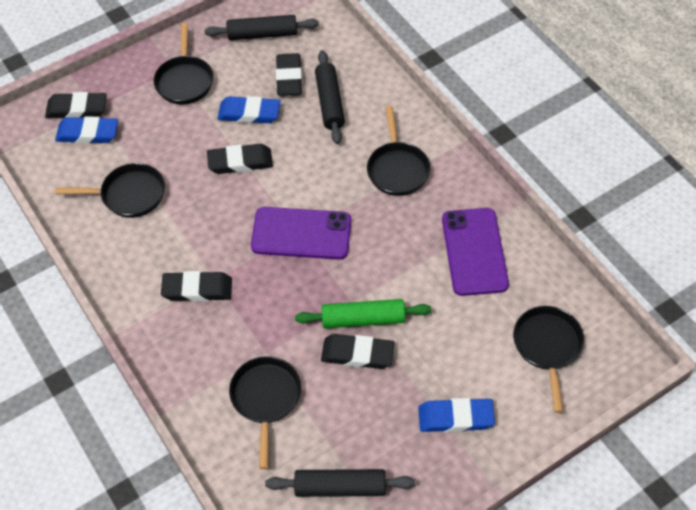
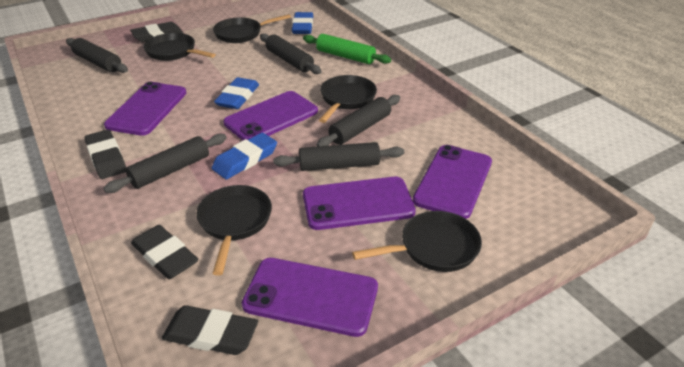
black eraser: [45,92,107,118] [161,271,232,302] [207,143,273,174] [276,53,302,96] [321,334,395,369] = 5 -> [85,129,126,179] [130,22,184,43] [131,225,199,279] [162,305,258,355] = 4
black rolling pin: [204,15,319,40] [265,469,415,497] [315,50,345,144] = 3 -> [66,38,128,73] [103,134,227,193] [260,33,321,74] [273,142,404,171] [316,95,400,147] = 5
purple phone: [251,207,351,259] [442,208,509,296] = 2 -> [104,82,186,136] [223,91,318,140] [242,258,378,337] [303,177,416,230] [413,145,492,219] = 5

